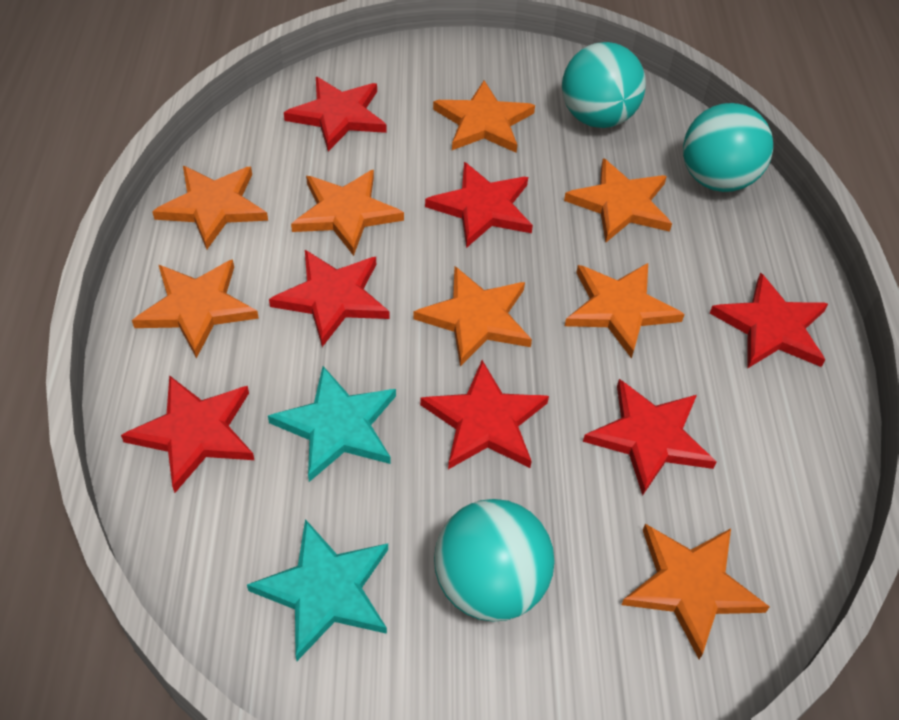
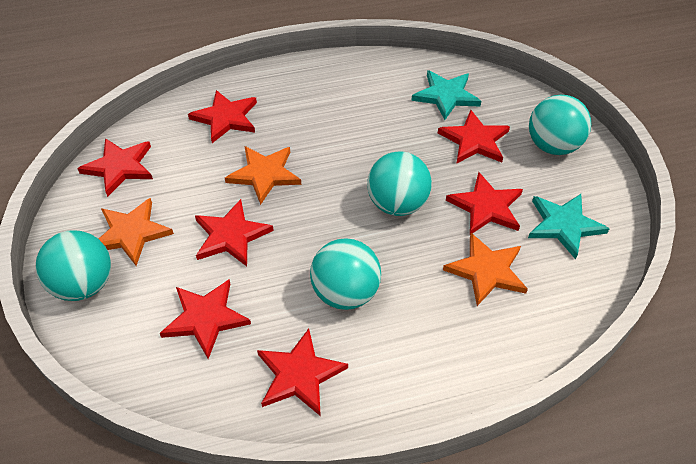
orange star: [132,259,259,359] [152,166,268,249] [291,169,404,256] [413,266,532,367] [433,81,535,153] [564,158,672,242] [565,263,685,359] [621,524,770,659] = 8 -> [99,198,174,266] [225,146,301,205] [443,233,528,306] = 3
turquoise ball: [434,499,555,622] [562,42,646,128] [683,103,773,192] = 3 -> [35,231,111,301] [310,238,381,310] [367,151,432,216] [529,95,591,155] = 4

